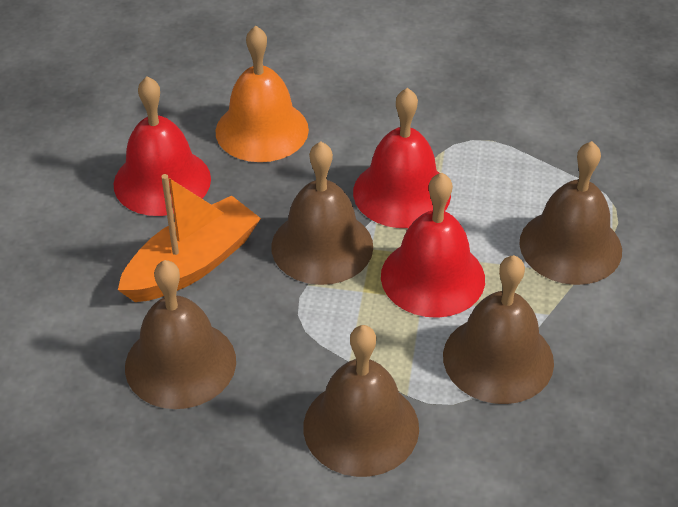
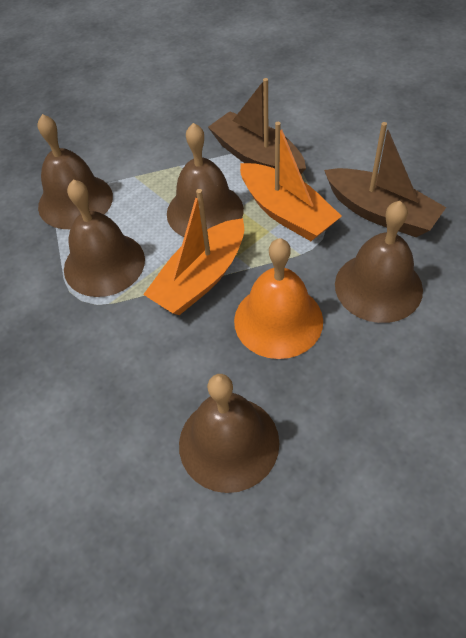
brown boat: none = 0 -> [208,78,306,174] [324,122,446,237] = 2
orange boat: [118,174,261,302] = 1 -> [143,189,244,315] [240,122,342,241] = 2
red bell: [114,76,211,216] [353,88,451,228] [381,172,485,318] = 3 -> none = 0

